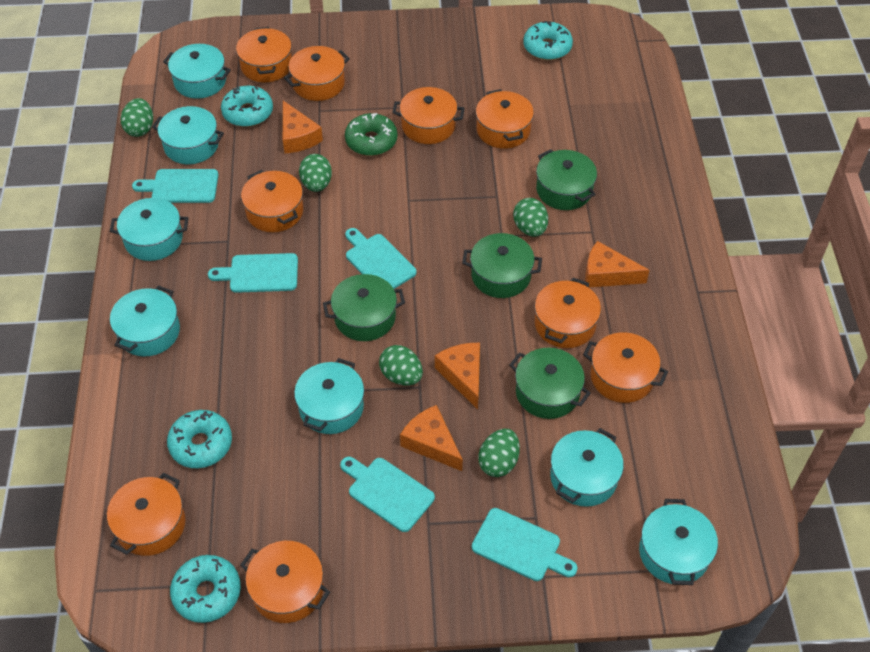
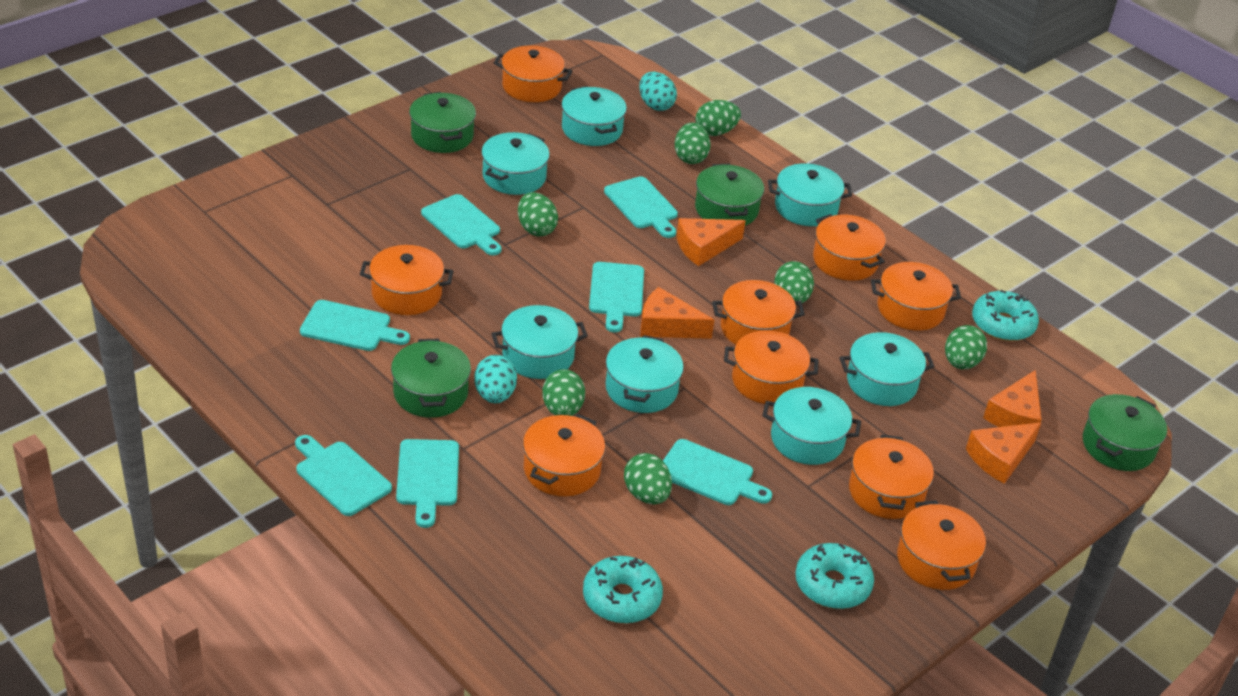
green donut: [345,113,397,156] = 1 -> none = 0
green egg: [121,98,153,137] [299,154,332,192] [379,345,423,386] [478,429,520,477] [513,198,548,237] = 5 -> [518,192,558,237] [542,369,585,416] [624,453,672,505] [675,123,711,164] [695,100,741,136] [774,261,814,303] [945,325,987,369] = 7
turquoise cutting board: [132,169,218,203] [208,253,298,293] [340,457,435,532] [345,228,417,289] [472,508,577,581] = 5 -> [295,435,392,516] [300,300,410,351] [396,439,459,528] [421,194,501,255] [589,262,644,332] [604,176,678,238] [663,439,772,505] = 7
turquoise donut: [167,410,232,468] [170,555,241,623] [221,86,273,127] [523,21,573,60] = 4 -> [583,556,663,624] [795,543,874,609] [972,290,1039,341] = 3
turquoise egg: none = 0 -> [474,355,517,403] [639,72,677,111] = 2

